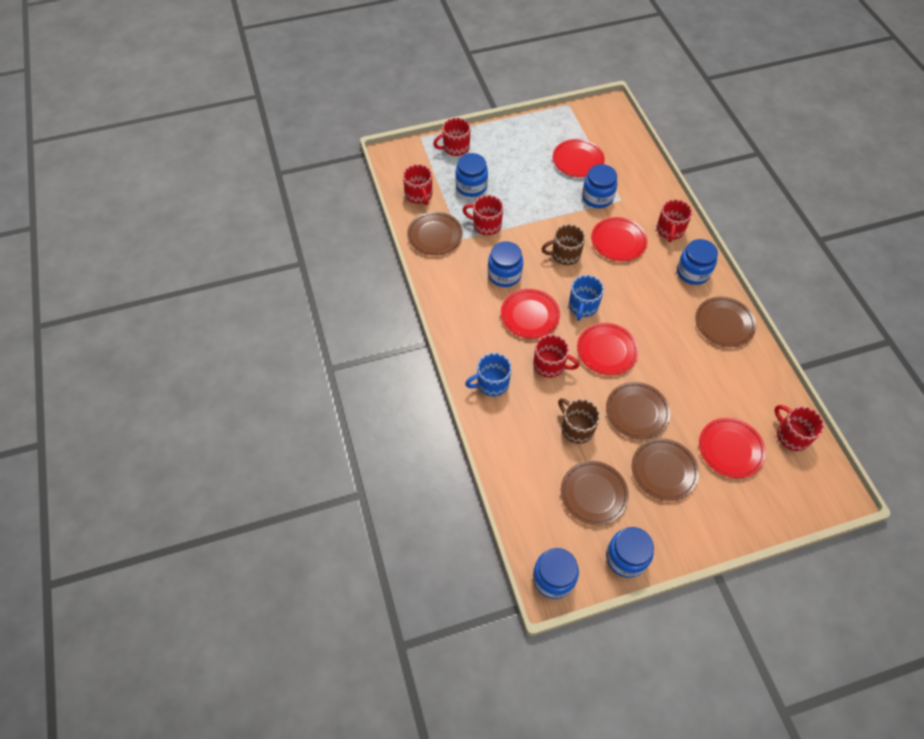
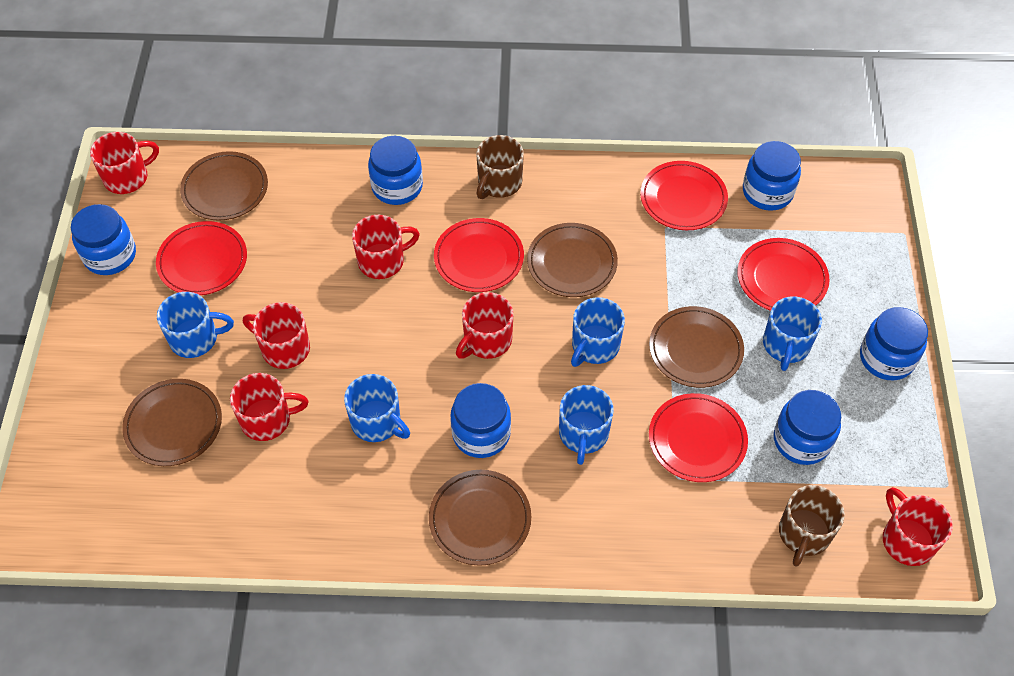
blue mug: [465,353,512,397] [569,275,604,321] = 2 -> [157,292,234,358] [344,374,410,442] [559,385,614,465] [571,297,625,367] [763,296,822,371] = 5

